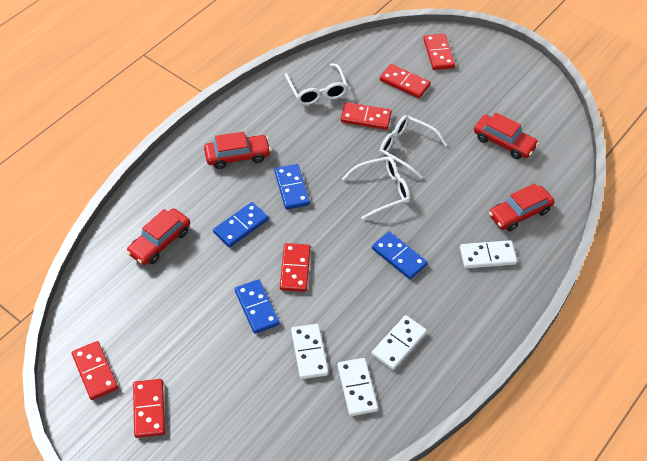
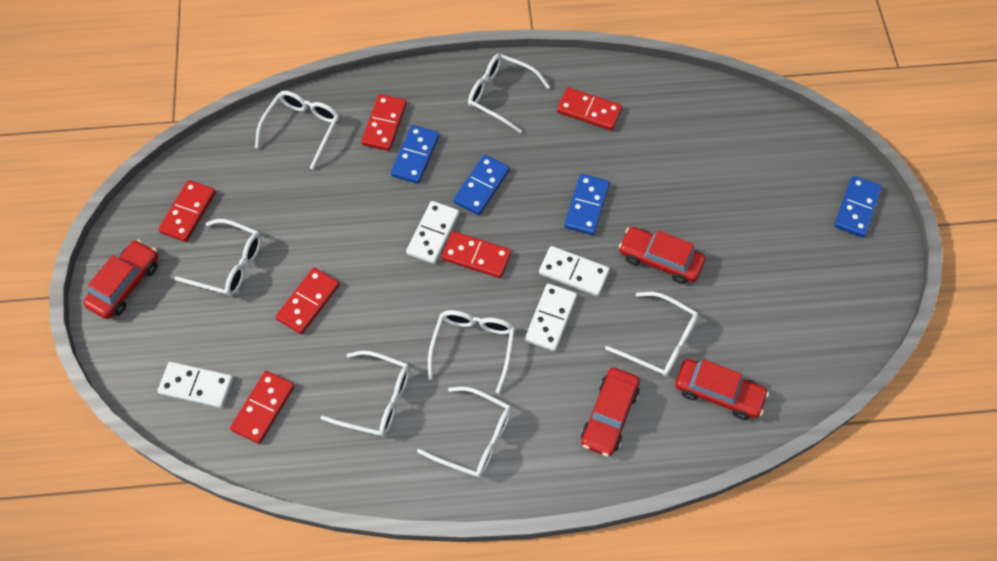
white glasses: [285,63,348,105] [342,156,410,220] [379,115,447,179] = 3 -> [175,219,261,296] [255,91,339,169] [320,351,410,437] [417,387,511,478] [428,310,515,393] [468,54,550,133] [605,292,699,377] = 7

